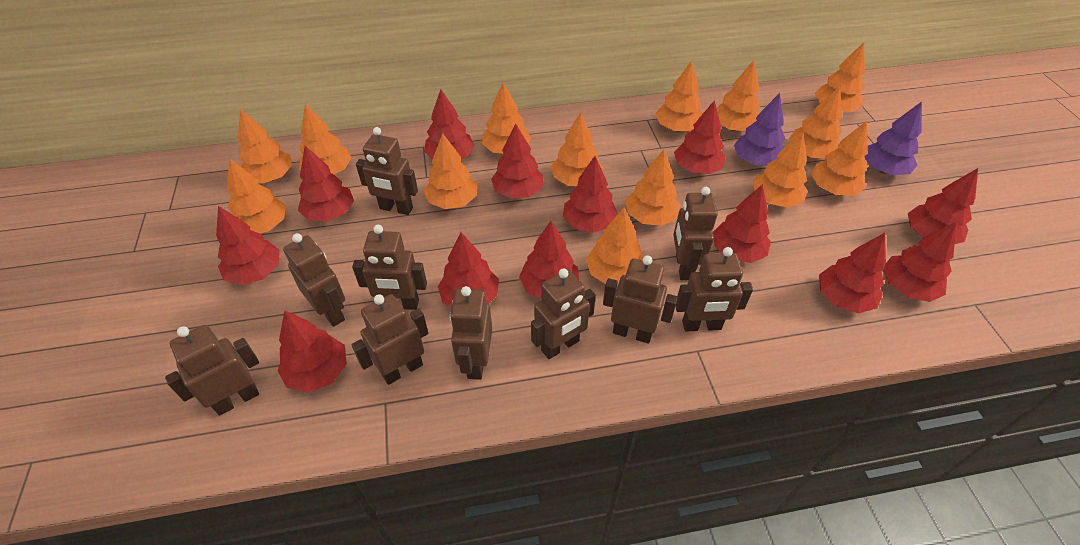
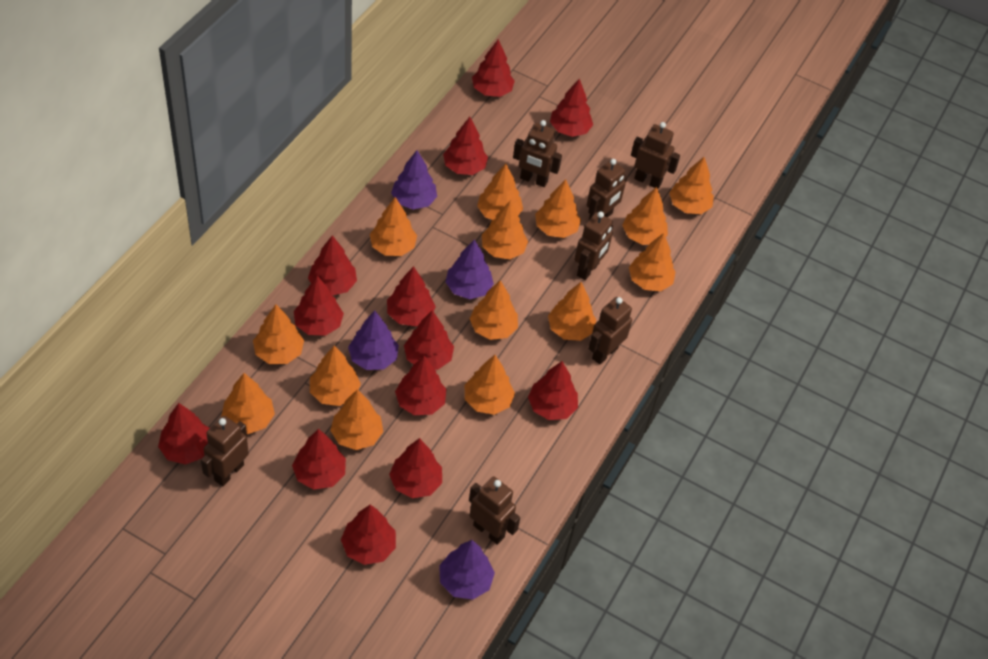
brown robot: [165,325,259,416] [283,233,345,327] [352,225,427,310] [352,294,428,385] [356,127,418,215] [450,286,492,380] [531,268,596,359] [603,255,678,343] [673,187,718,280] [675,247,753,331] = 10 -> [201,416,249,486] [469,476,520,545] [513,120,562,187] [574,211,613,280] [587,159,627,219] [588,297,632,365] [631,122,680,189] = 7
purple tree: [734,93,785,166] [864,102,922,176] = 2 -> [348,311,399,370] [391,150,437,209] [439,540,495,600] [446,239,494,299] = 4

